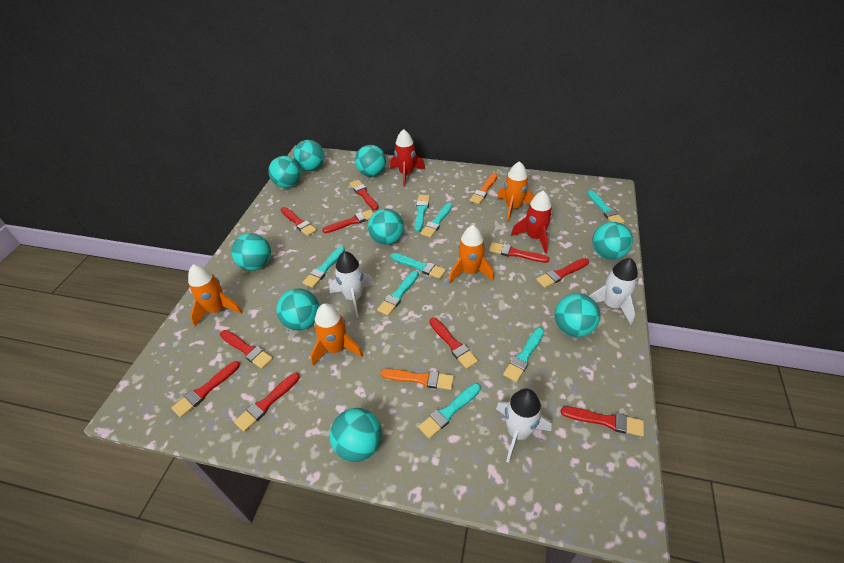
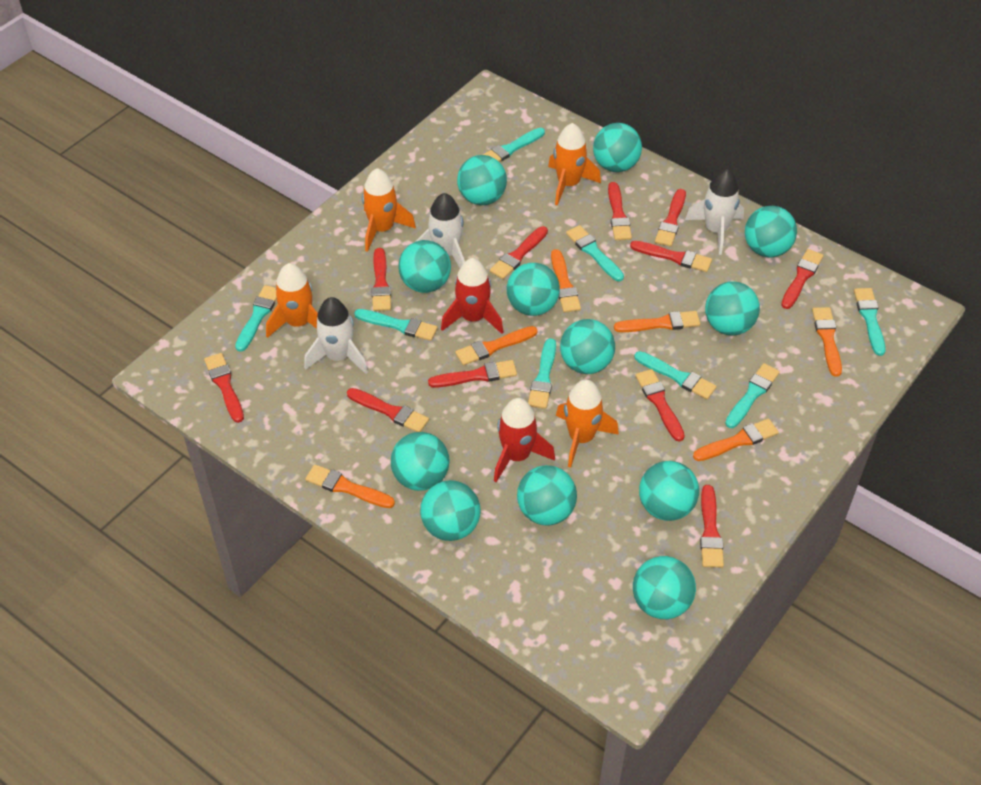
orange brush: [381,369,454,390] [469,173,498,204] = 2 -> [305,464,395,508] [455,326,538,366] [551,249,581,313] [614,311,700,332] [693,419,779,461] [812,307,842,377] = 6
red brush: [171,361,240,418] [220,330,273,369] [234,373,300,432] [281,207,317,236] [322,209,374,233] [349,180,379,210] [429,318,478,369] [489,242,550,263] [536,258,589,288] [561,406,644,437] = 10 -> [204,353,244,423] [347,388,429,432] [371,248,391,311] [428,360,517,388] [490,226,548,279] [608,182,632,240] [630,241,712,272] [635,369,685,441] [655,189,686,247] [700,485,724,568] [781,249,824,309] = 11
turquoise ball: [231,233,271,271] [268,156,301,188] [276,288,320,331] [293,140,325,171] [330,408,382,462] [355,145,386,177] [368,209,404,245] [555,293,600,337] [592,222,633,260] = 9 -> [391,432,450,491] [398,240,451,293] [420,480,481,541] [457,155,507,205] [507,263,560,316] [517,465,577,526] [560,319,615,374] [593,123,642,172] [633,556,696,619] [639,461,699,521] [705,281,760,336] [745,206,797,258] = 12

